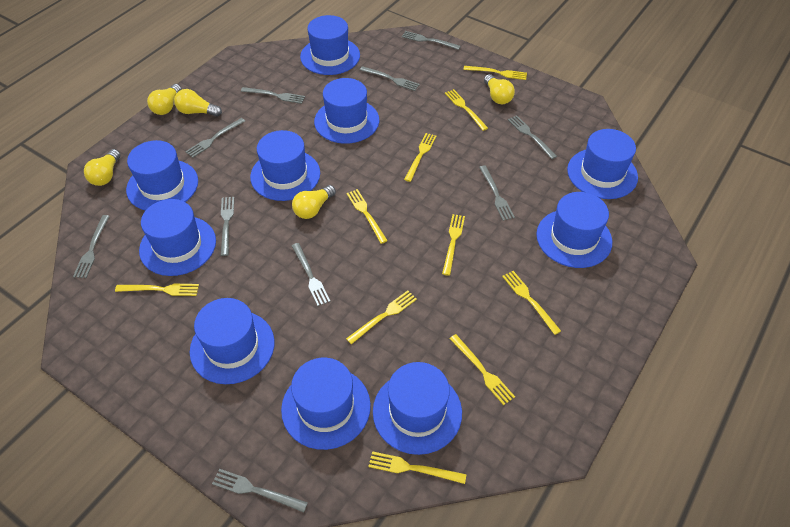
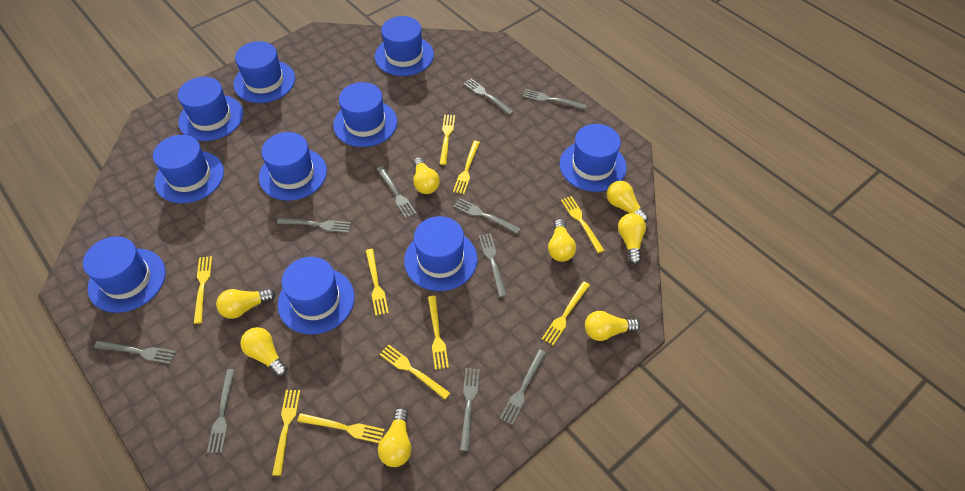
yellow light bulb: [84,149,120,186] [147,84,182,115] [174,89,222,117] [292,185,336,219] [484,74,515,104] = 5 -> [216,289,276,319] [241,327,288,377] [378,407,412,467] [413,157,440,194] [548,219,576,262] [585,311,640,341] [607,181,649,223] [618,213,646,265] = 8

